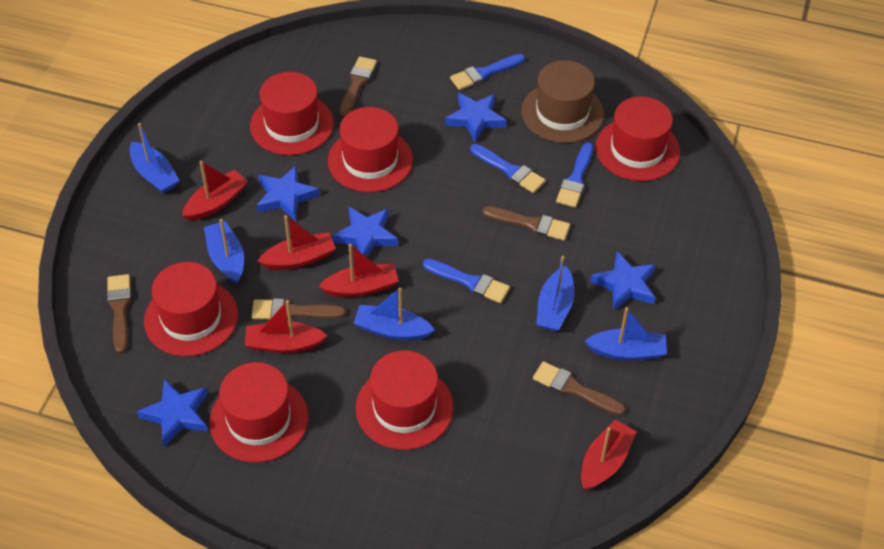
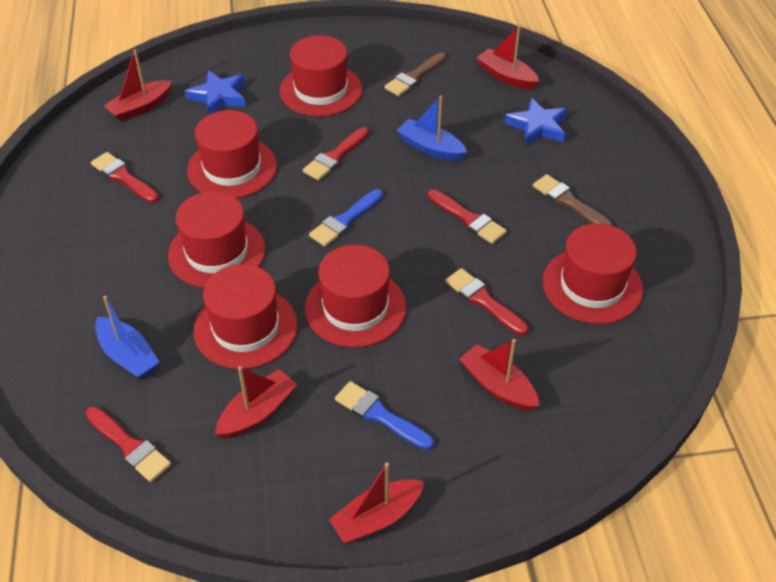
blue boat: [130,123,180,193] [204,219,244,284] [354,287,435,341] [536,256,575,331] [585,307,667,361] = 5 -> [95,296,159,379] [397,96,467,161] = 2
blue brush: [423,259,510,303] [450,54,525,90] [470,144,546,193] [556,143,593,207] = 4 -> [309,189,383,247] [335,381,434,450] = 2
blue star: [137,379,208,447] [257,166,320,221] [332,206,398,257] [445,93,507,142] [590,251,656,311] = 5 -> [185,70,246,115] [505,98,567,146] = 2
brown brush: [107,274,132,353] [251,299,346,320] [339,56,377,117] [482,206,570,241] [533,361,626,415] = 5 -> [384,52,446,96] [533,174,612,226] = 2
brown hat: [521,60,604,143] = 1 -> none = 0
red brush: none = 0 -> [85,406,171,482] [91,152,159,203] [303,127,369,180] [428,189,507,244] [445,268,528,335] = 5

